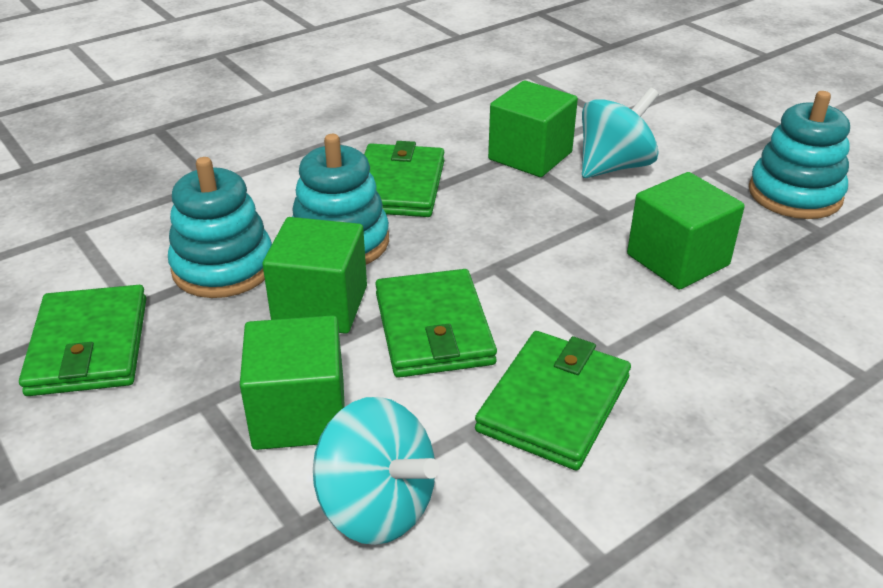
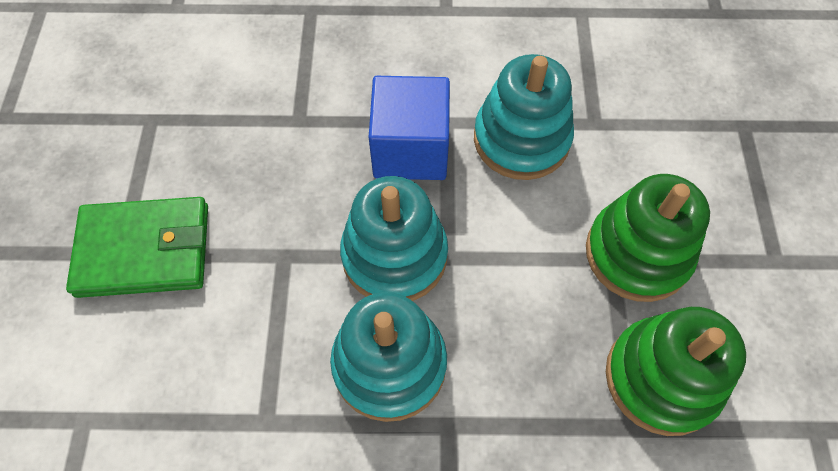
blue cube: none = 0 -> [369,76,450,180] = 1
green cube: [240,315,345,450] [262,217,367,334] [488,81,578,177] [627,172,745,290] = 4 -> none = 0
green stacking toy: none = 0 -> [586,174,710,302] [606,307,746,436] = 2
green wallet: [19,285,146,396] [364,141,444,217] [375,269,497,378] [475,331,631,470] = 4 -> [66,197,208,298] = 1
turquoise spinning top: [313,397,439,545] [582,87,659,178] = 2 -> none = 0

